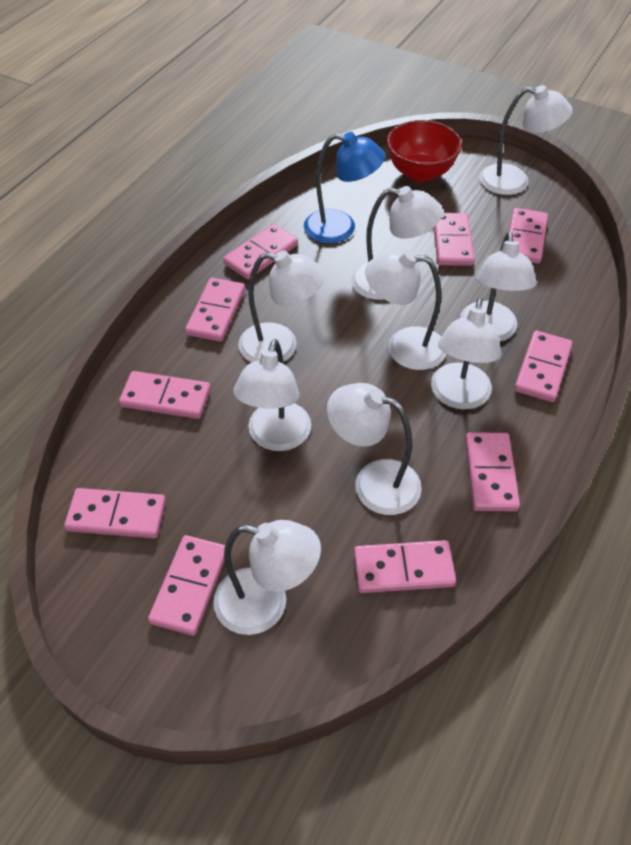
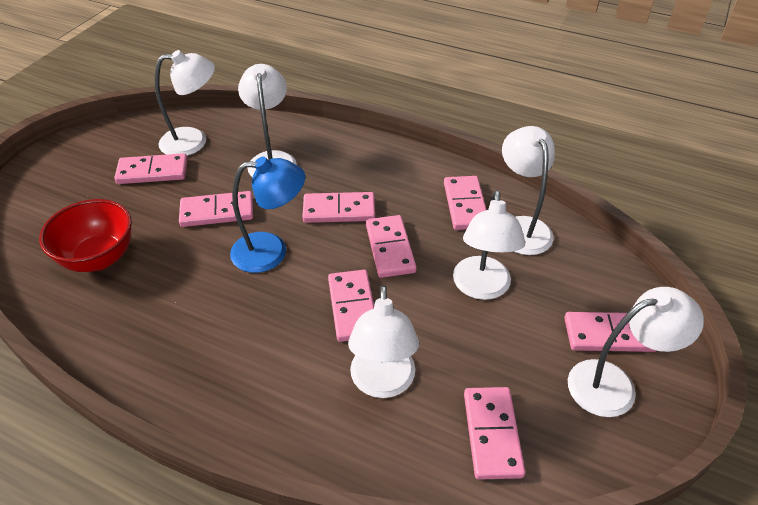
pink domino: [64,488,166,538] [119,371,211,419] [148,535,225,636] [185,278,245,342] [223,224,298,279] [354,540,456,593] [434,213,475,266] [465,432,520,512] [509,208,548,264] [514,331,573,402] = 10 -> [114,153,187,184] [179,191,253,227] [302,192,375,223] [328,270,374,342] [366,215,417,278] [444,176,487,230] [464,387,525,480] [564,312,657,352] = 8
white lamp: [213,520,321,635] [233,339,311,451] [238,251,325,363] [327,383,422,515] [351,186,443,300] [365,250,446,370] [431,298,501,410] [460,232,537,342] [479,85,573,195] = 9 -> [155,50,215,156] [238,64,297,177] [348,285,419,398] [453,190,525,300] [502,126,555,255] [568,287,704,417] = 6

